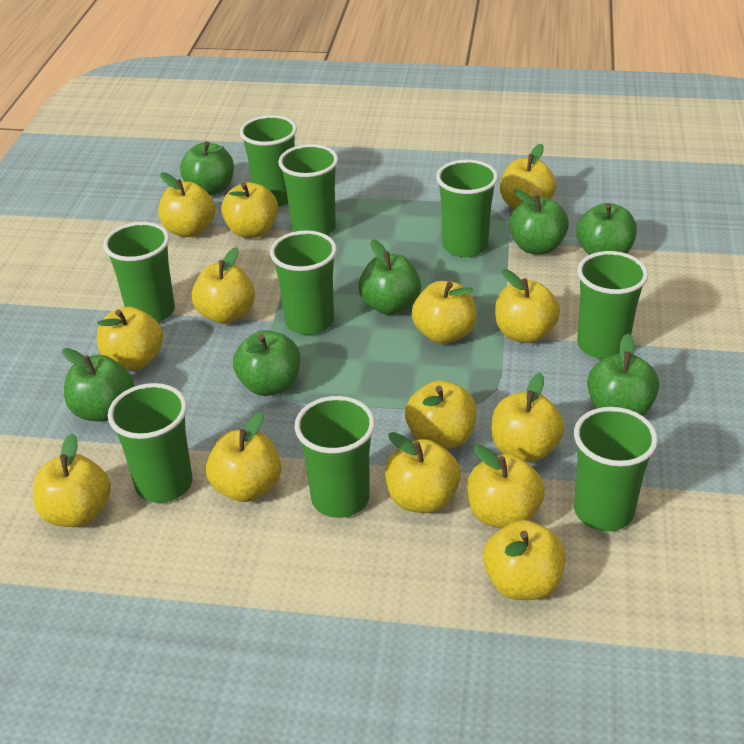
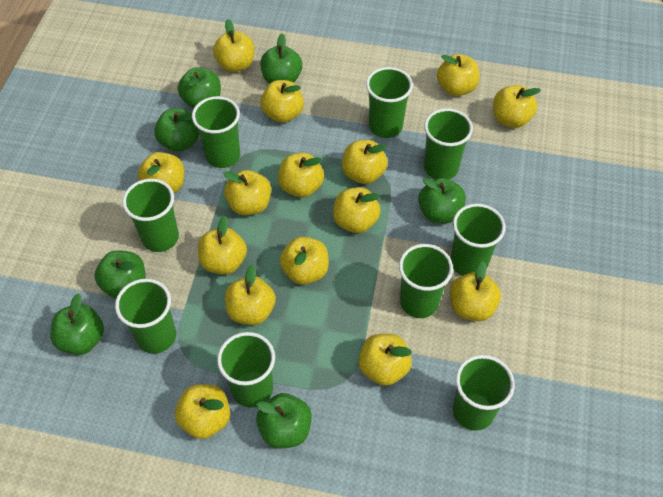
yellow apple: [33,433,111,527] [97,307,163,370] [158,173,216,237] [192,247,255,324] [206,412,281,502] [221,182,278,238] [385,432,461,513] [405,380,477,449] [412,281,476,344] [467,445,545,529] [483,520,565,600] [491,373,565,462] [495,269,560,343] [500,144,556,209] = 14 -> [138,152,184,193] [175,384,230,439] [198,216,247,275] [213,19,255,72] [223,170,271,215] [225,265,276,325] [260,80,304,123] [278,153,324,198] [280,237,329,285] [333,187,381,233] [342,140,388,184] [358,334,412,386] [437,54,479,96] [450,261,501,321] [493,85,541,128] = 15

